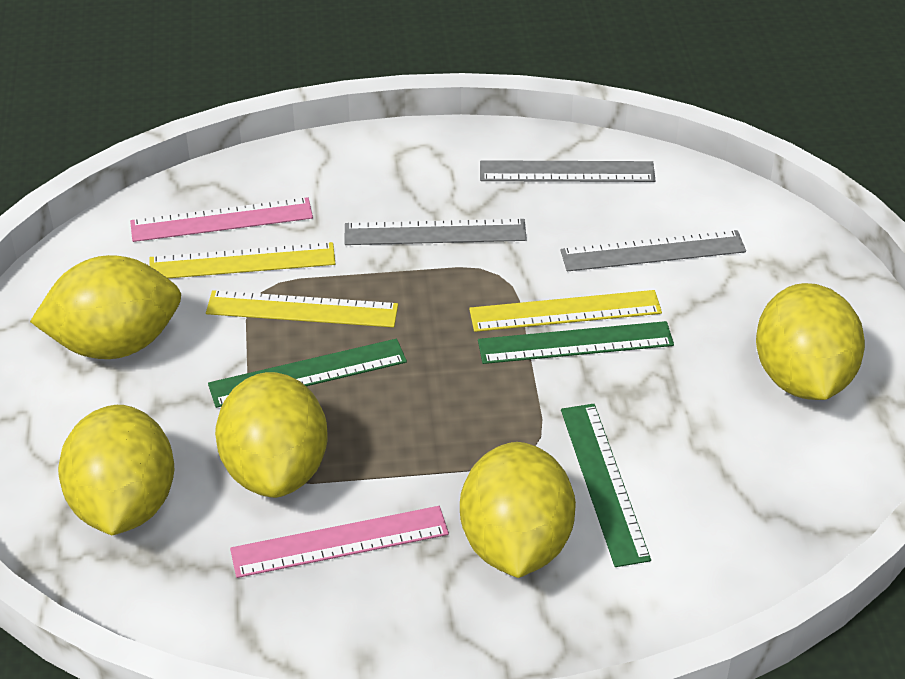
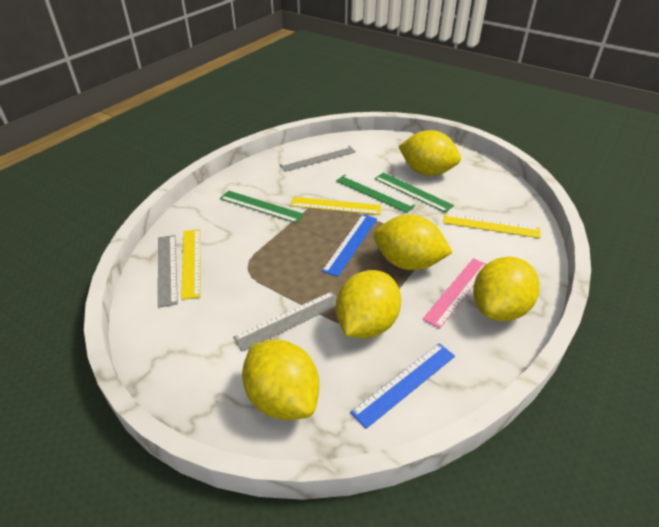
blue ruler: none = 0 -> [322,214,377,277] [350,343,455,429] = 2
pink ruler: [130,197,313,242] [230,506,449,578] = 2 -> [422,258,486,329] = 1

